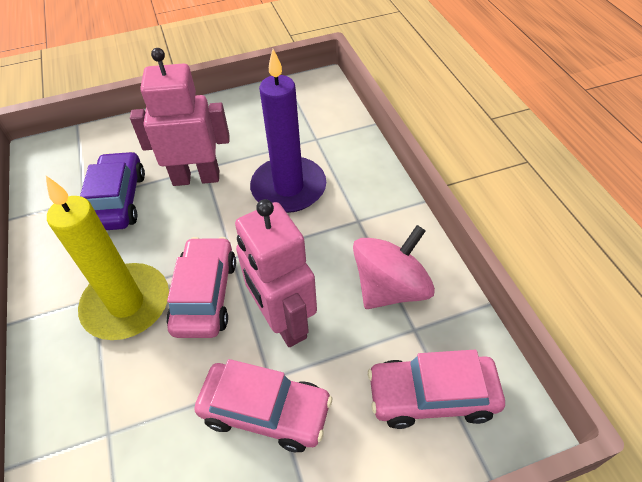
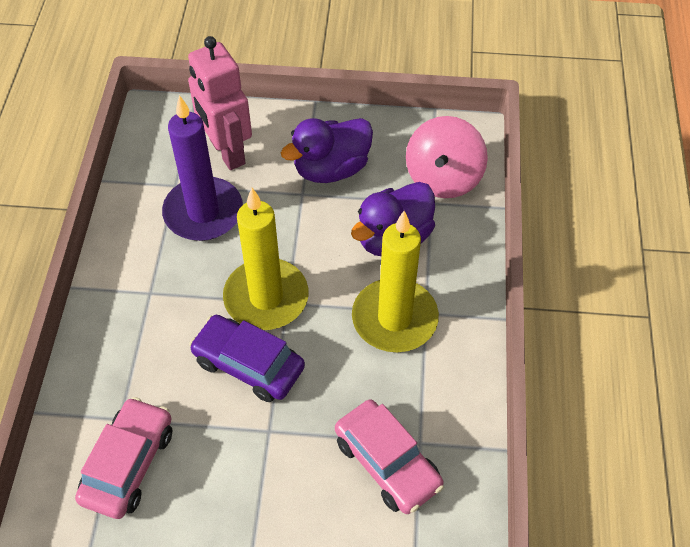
pink car: [166,237,236,338] [194,359,332,452] [368,350,505,429] = 3 -> [75,397,172,519] [335,399,444,514] = 2
pink robot: [130,48,230,186] [235,199,317,347] = 2 -> [188,36,252,170] = 1
purple duck: none = 0 -> [281,118,373,183] [351,182,435,256] = 2
yellow candle: [46,176,169,340] = 1 -> [223,188,309,330] [352,211,439,352] = 2

